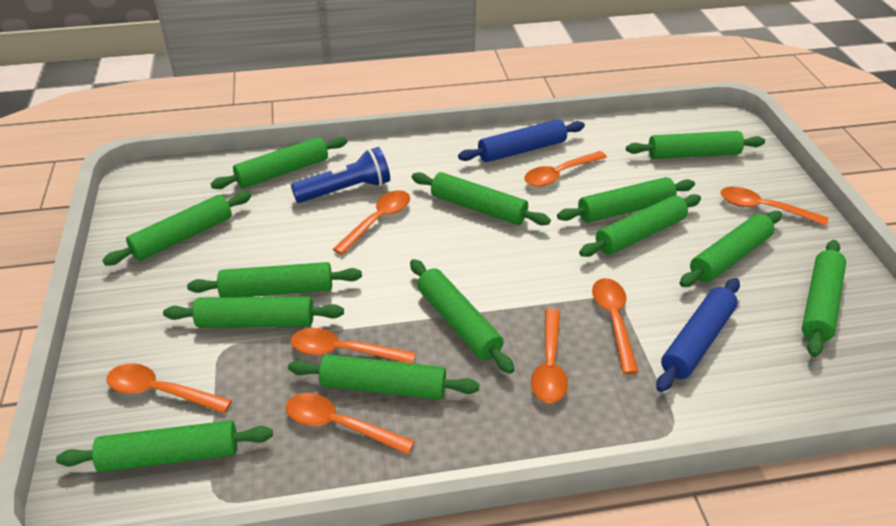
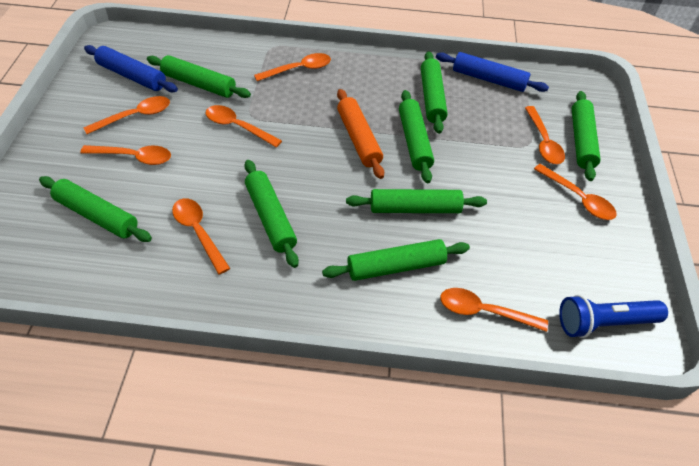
green rolling pin: [56,420,273,472] [102,192,251,265] [163,297,344,328] [187,262,362,297] [211,137,347,189] [288,354,479,400] [410,259,515,374] [412,172,551,225] [557,177,695,223] [579,194,701,257] [626,131,765,159] [680,211,782,287] [802,240,846,357] = 13 -> [39,176,152,242] [147,55,251,98] [244,160,299,268] [322,239,470,281] [346,189,487,213] [399,90,434,183] [421,51,448,134] [572,91,601,181] = 8
orange rolling pin: none = 0 -> [337,89,384,179] = 1

